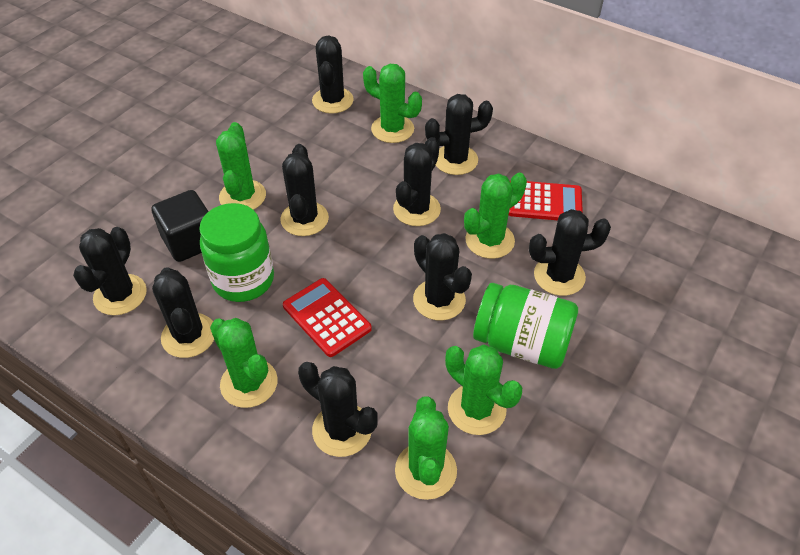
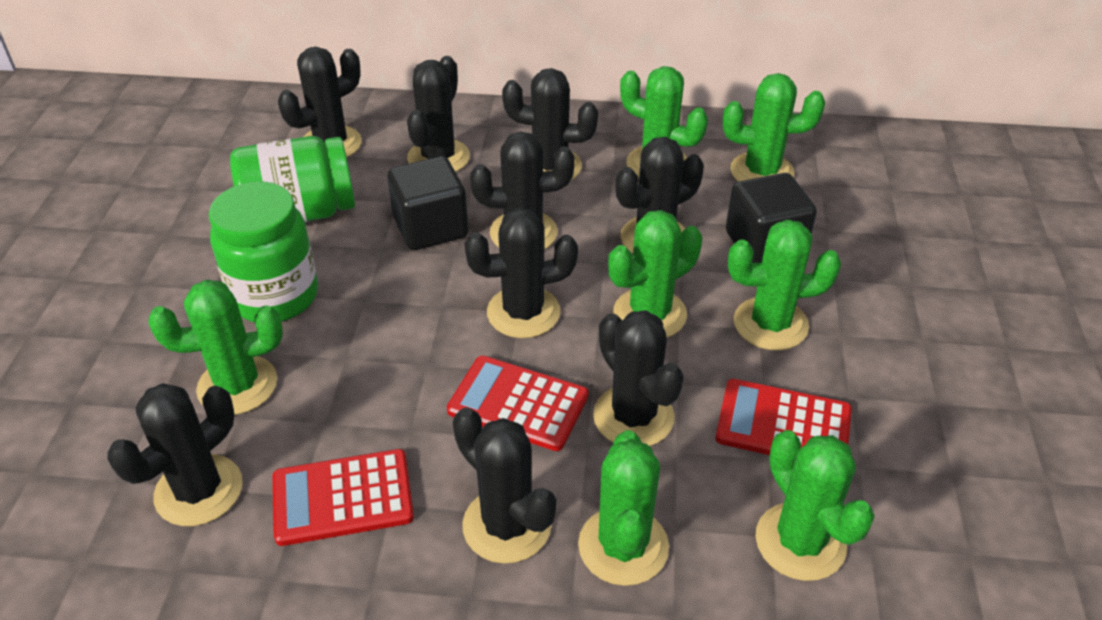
black cube: [151,190,209,262] = 1 -> [387,156,468,250] [726,173,817,263] = 2
green cactus: [210,318,278,408] [216,122,266,210] [363,64,422,143] [395,396,457,500] [445,345,522,435] [464,173,527,259] = 6 -> [148,280,283,415] [578,430,669,586] [608,210,702,338] [620,66,708,178] [723,73,825,182] [728,219,841,350] [755,430,875,581] = 7
red calculator: [283,278,372,357] [509,181,583,220] = 2 -> [273,449,414,546] [447,355,589,451] [715,379,852,455] = 3

